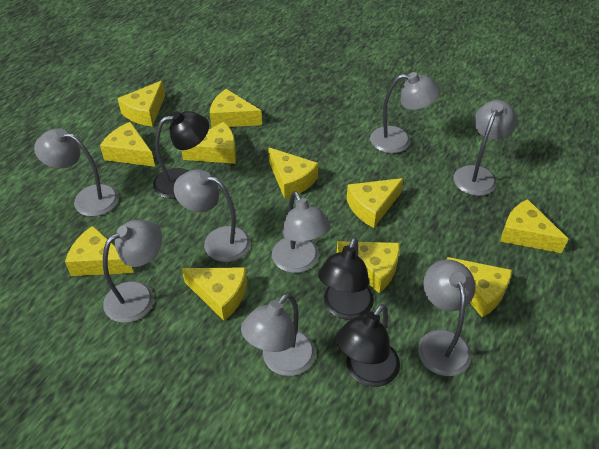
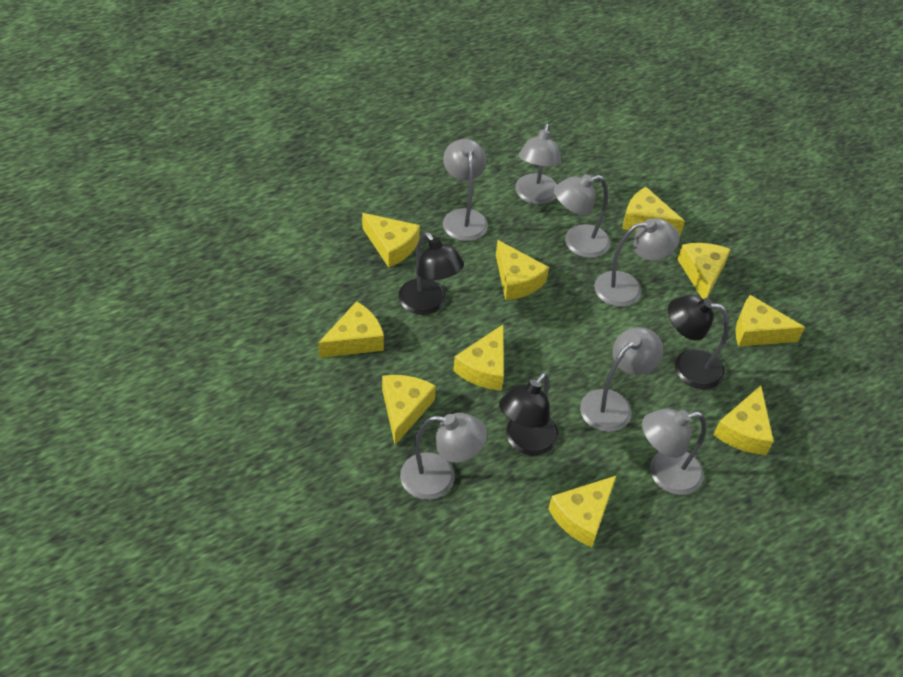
grey lamp: [34,128,119,217] [103,220,162,323] [174,169,251,262] [241,293,315,376] [272,191,331,273] [370,72,440,153] [418,260,475,376] [453,100,518,196] = 8 -> [400,413,487,500] [443,139,488,241] [515,124,561,205] [554,174,610,258] [580,327,664,432] [594,218,680,307] [642,409,706,495] = 7
yellow cheese: [65,226,134,276] [100,122,155,167] [117,80,165,126] [181,122,236,164] [182,267,247,321] [210,89,262,128] [268,147,318,199] [337,241,400,293] [347,178,404,228] [447,257,512,317] [500,199,568,253] = 11 -> [318,301,384,358] [362,213,420,267] [382,375,436,445] [453,325,504,391] [496,240,549,300] [548,475,617,547] [622,187,685,236] [677,243,731,299] [713,385,774,455] [736,295,805,346] = 10

